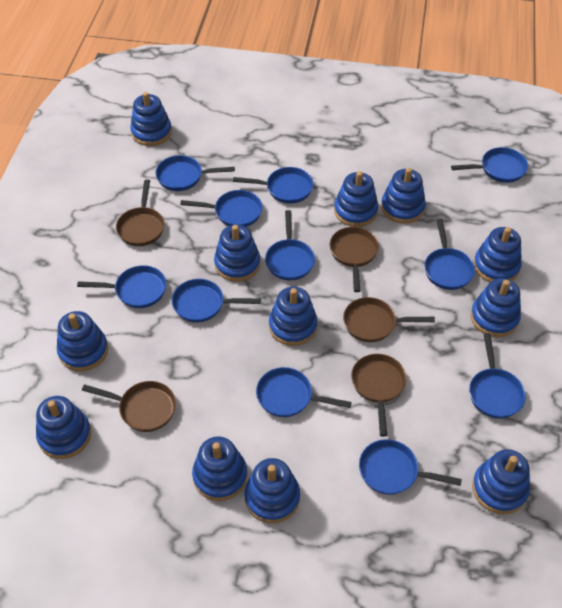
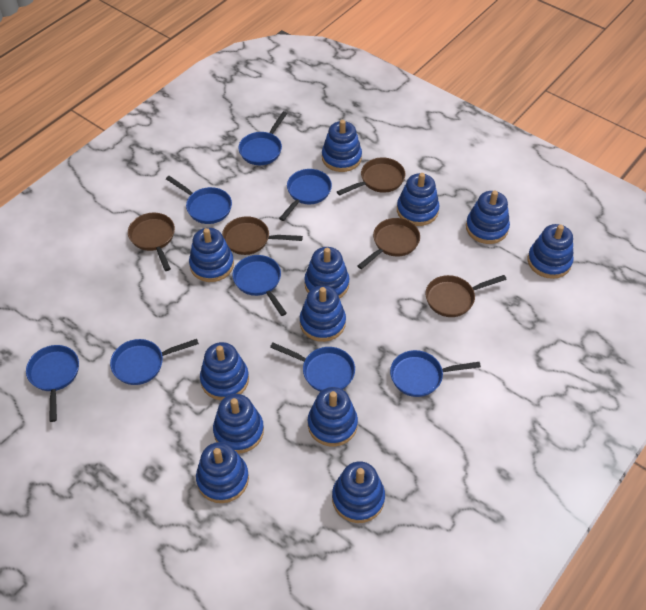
blue pan: [77,265,166,308] [156,155,235,191] [172,279,261,323] [180,190,263,227] [233,167,313,204] [256,367,352,417] [265,210,315,281] [359,439,462,495] [424,219,475,290] [451,147,528,183] [469,333,526,419] = 11 -> [26,345,79,422] [110,339,199,385] [166,176,232,224] [233,255,287,316] [238,111,288,165] [270,343,355,392] [279,169,332,221] [390,350,481,397] = 8

